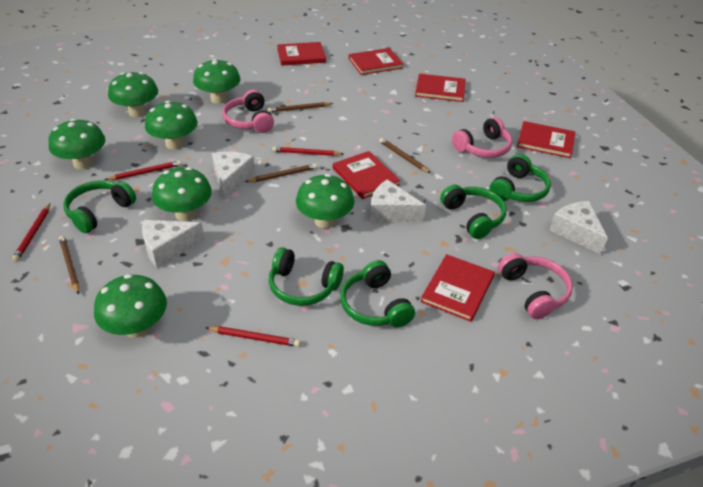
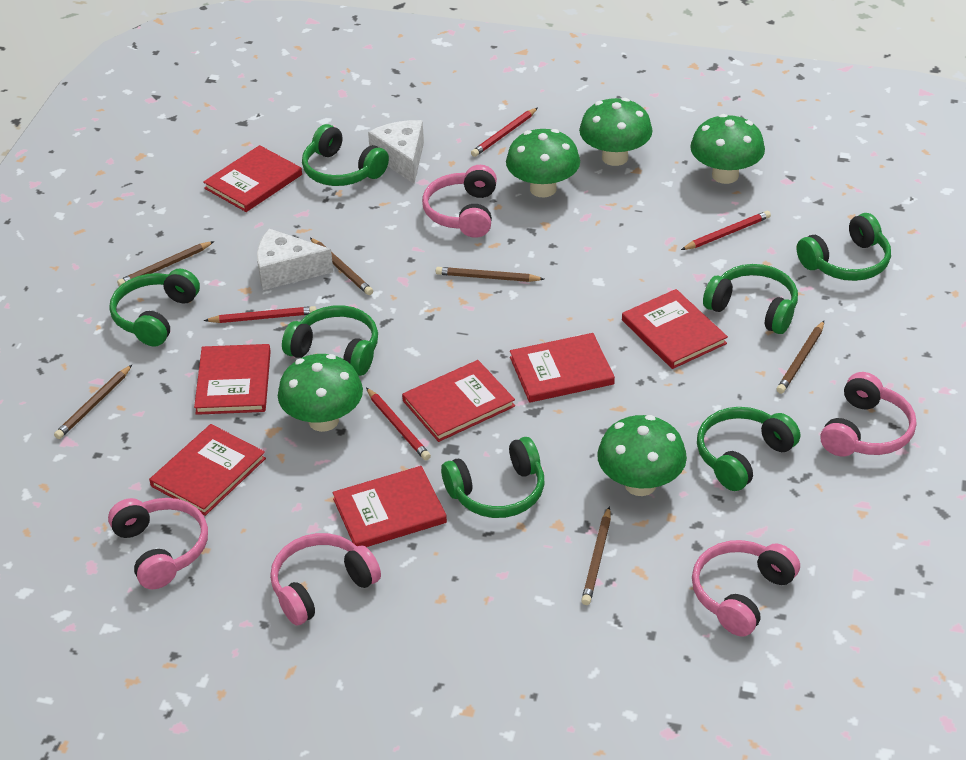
brown pencil: [59,236,79,295] [245,163,317,182] [268,102,333,113] [379,138,430,173] = 4 -> [54,365,132,439] [117,241,214,286] [310,238,373,295] [436,267,544,282] [581,506,611,605] [776,321,824,394] = 6
green headphones: [64,181,136,233] [269,247,344,306] [340,260,415,328] [440,184,506,239] [489,154,551,202] = 5 -> [109,268,200,347] [282,305,378,376] [302,124,389,186] [441,437,544,518] [697,407,800,491] [703,264,798,334] [797,213,891,281] = 7
green mushroom: [48,119,105,169] [94,274,167,338] [108,72,158,117] [145,101,198,149] [152,167,212,221] [193,59,241,104] [296,174,354,228] = 7 -> [278,354,363,432] [506,129,580,197] [579,98,653,166] [597,415,687,496] [690,114,765,184] = 5
pink headphones: [222,90,274,133] [452,117,512,158] [498,253,573,319] = 3 -> [108,498,208,589] [270,533,381,626] [422,165,497,238] [692,540,800,636] [820,372,916,457] = 5
red book: [277,42,326,66] [333,151,400,199] [349,48,403,75] [415,74,466,102] [421,254,495,322] [517,121,575,158] = 6 -> [149,424,266,516] [194,344,271,415] [203,145,302,212] [332,466,447,547] [402,360,515,442] [510,333,615,403] [622,289,728,369] = 7
white cheese: [142,220,205,268] [212,152,255,200] [370,180,426,222] [549,201,608,254] = 4 -> [257,229,333,290] [368,120,424,184] = 2

